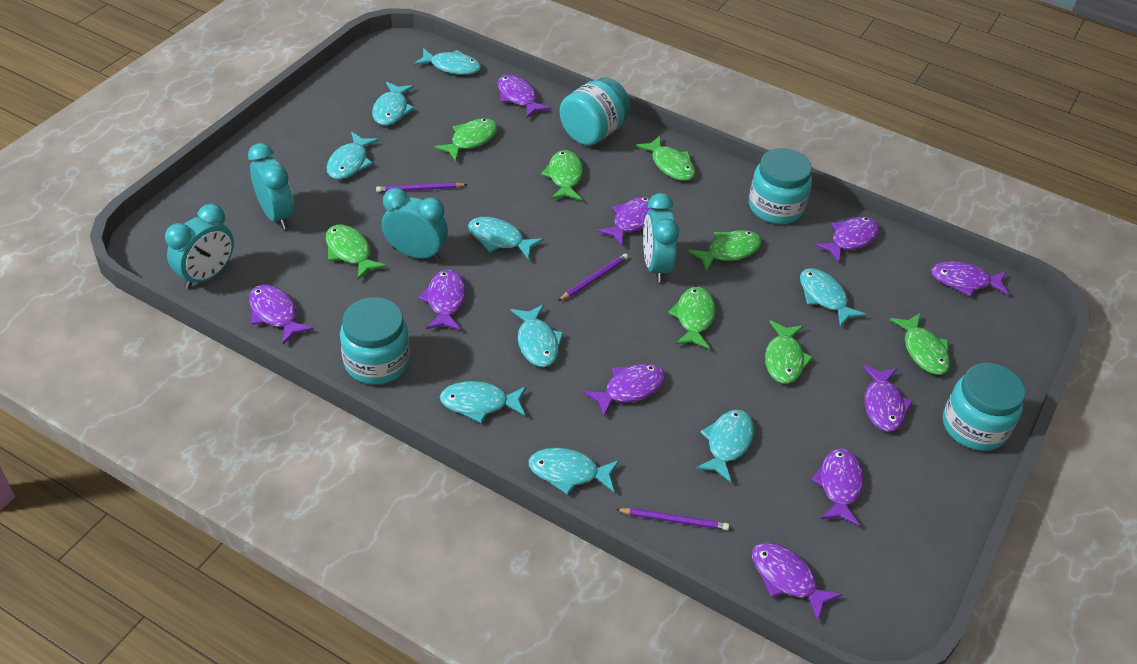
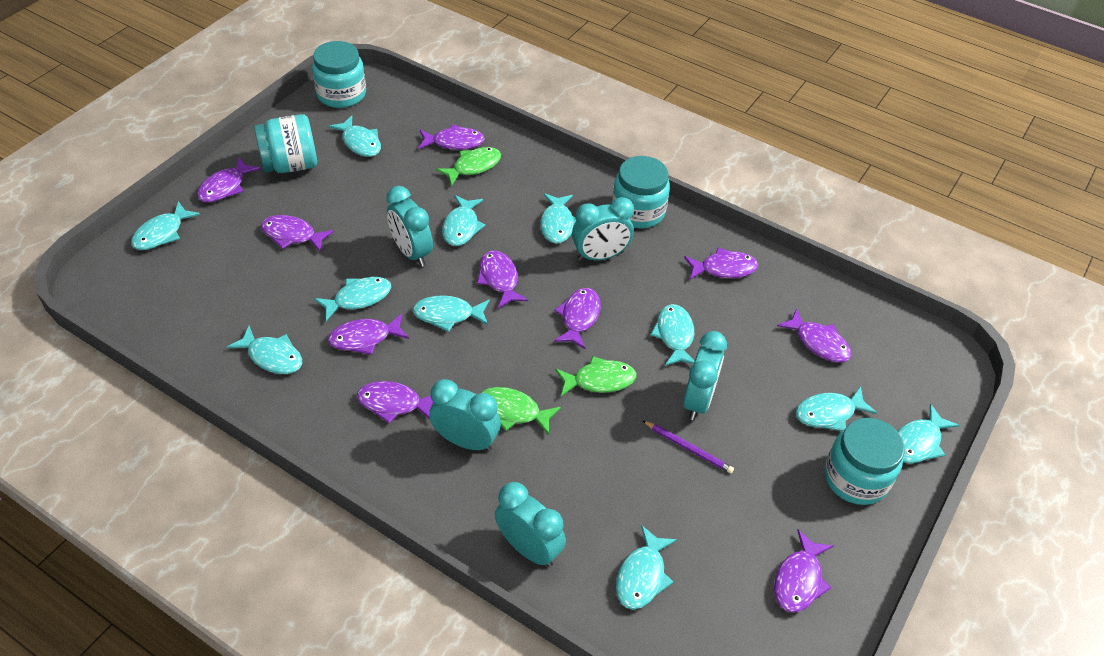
green fish: [326,224,387,280] [434,118,498,161] [541,150,583,200] [636,135,696,181] [668,287,715,349] [688,230,762,272] [765,321,813,384] [890,313,950,375] = 8 -> [436,147,501,186] [481,387,561,435] [555,356,636,397] = 3
purple pencil: [376,182,468,192] [558,254,628,301] [615,508,729,530] = 3 -> [643,421,734,474] = 1
turquoise clock: [165,204,234,289] [248,143,294,229] [382,188,448,261] [643,193,679,283] = 4 -> [386,186,433,267] [429,379,501,451] [495,482,566,567] [572,197,634,261] [683,331,727,420] = 5
turquoise fish: [327,132,379,179] [372,82,415,125] [414,48,481,75] [440,381,526,423] [468,217,544,260] [511,305,564,367] [528,448,619,495] [696,410,754,482] [800,268,866,327] = 9 -> [131,201,200,250] [227,326,302,374] [314,277,391,321] [329,116,381,157] [413,295,490,332] [442,195,486,246] [540,193,577,244] [616,525,677,610] [650,304,695,366] [795,386,877,431] [898,404,959,464] = 11

